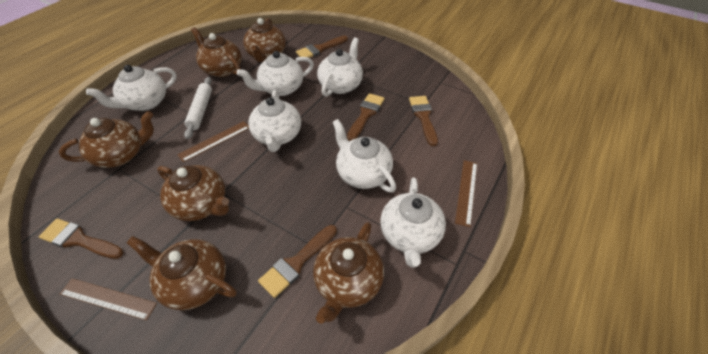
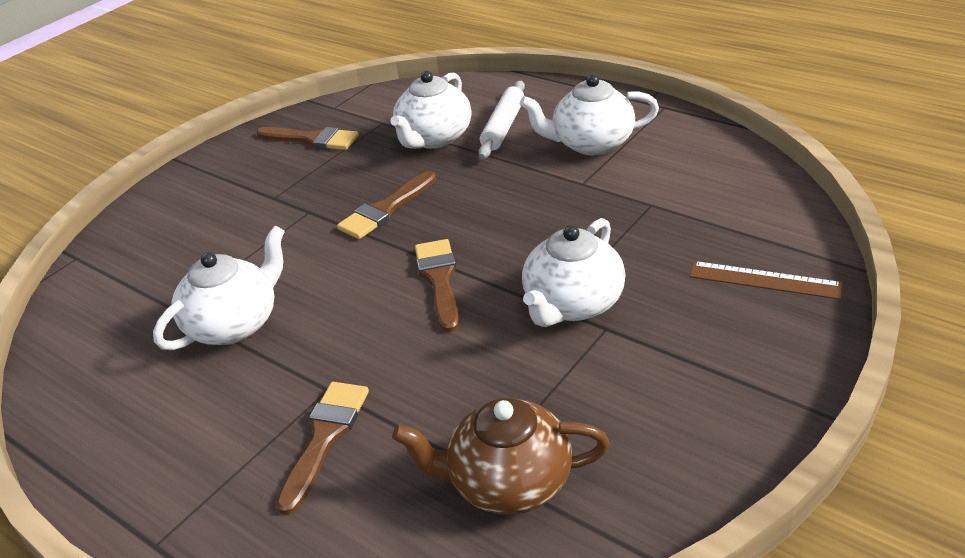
brown brush: [39,218,123,259] [258,225,337,298] [296,35,348,58] [347,93,385,141] [409,96,438,146] = 5 -> [256,127,359,150] [276,382,369,515] [337,171,436,239] [415,239,459,333] = 4
brown ruler: [60,278,157,321] [177,121,249,162] [455,160,477,227] = 3 -> [689,261,842,300] = 1
brown teapot: [59,111,154,168] [127,236,237,310] [157,165,229,221] [191,27,242,77] [243,18,286,62] [313,222,384,324] = 6 -> [392,398,610,515] = 1
white teapot: [86,65,176,111] [237,51,314,96] [248,90,301,152] [317,37,363,97] [332,119,396,193] [380,177,446,268] = 6 -> [153,226,285,350] [390,71,472,149] [520,74,659,155] [522,218,626,327] = 4

